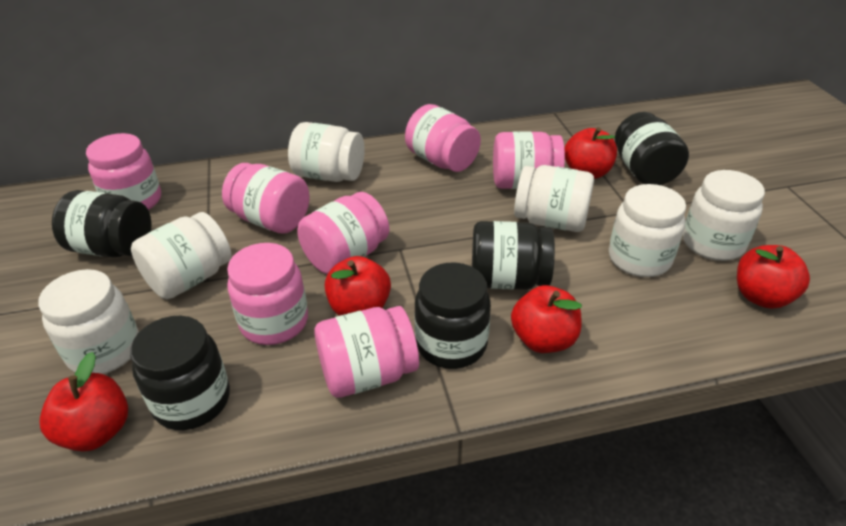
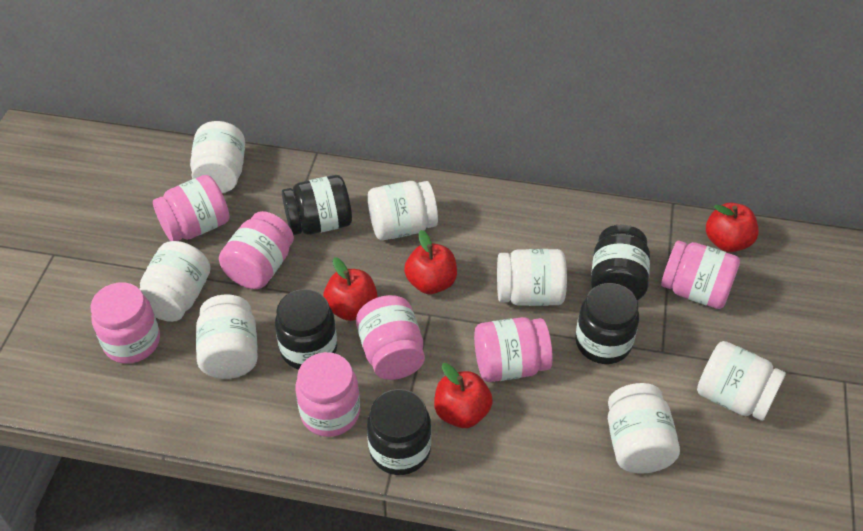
red apple: [40,352,128,451] [325,256,391,316] [511,285,582,353] [564,127,617,179] [737,245,810,309] = 5 -> [323,257,378,321] [404,230,457,294] [434,363,493,428] [706,203,759,252] = 4
white jar: [38,269,139,374] [131,212,232,299] [288,122,365,182] [514,165,594,232] [609,184,686,277] [683,170,765,261] = 6 -> [140,241,211,322] [190,121,245,193] [196,294,258,379] [368,181,438,240] [497,249,567,306] [608,383,680,474] [697,341,786,421] = 7

